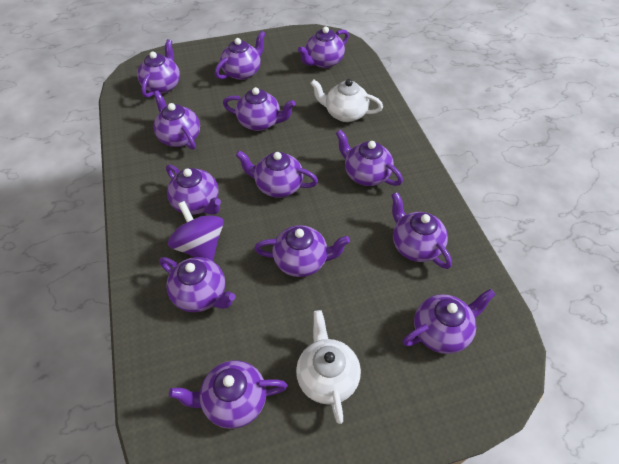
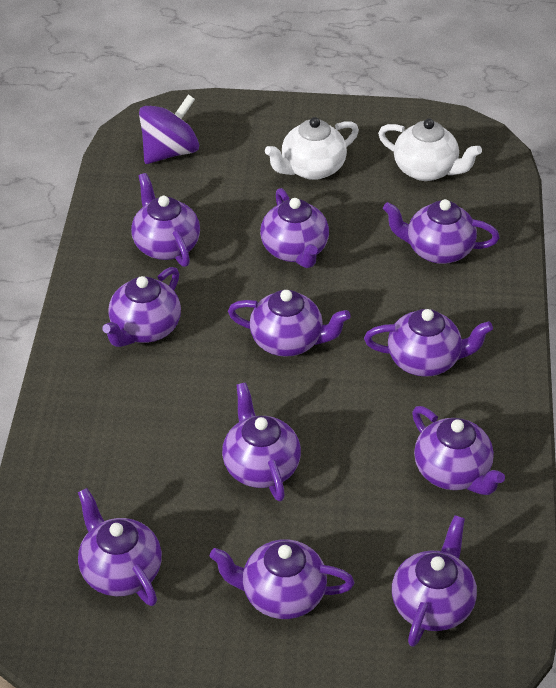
purple teapot: [137,39,180,98] [153,91,200,150] [159,257,235,312] [166,165,221,215] [169,360,287,429] [215,31,266,80] [223,87,296,131] [236,151,318,198] [254,225,350,277] [298,26,349,68] [336,129,403,186] [391,192,452,269] [402,289,496,354] = 13 -> [78,488,162,606] [103,267,181,347] [131,173,200,267] [210,539,354,619] [222,382,301,501] [228,290,351,357] [260,188,329,268] [364,309,493,377] [383,199,499,264] [392,515,477,647] [412,406,505,495] = 11

